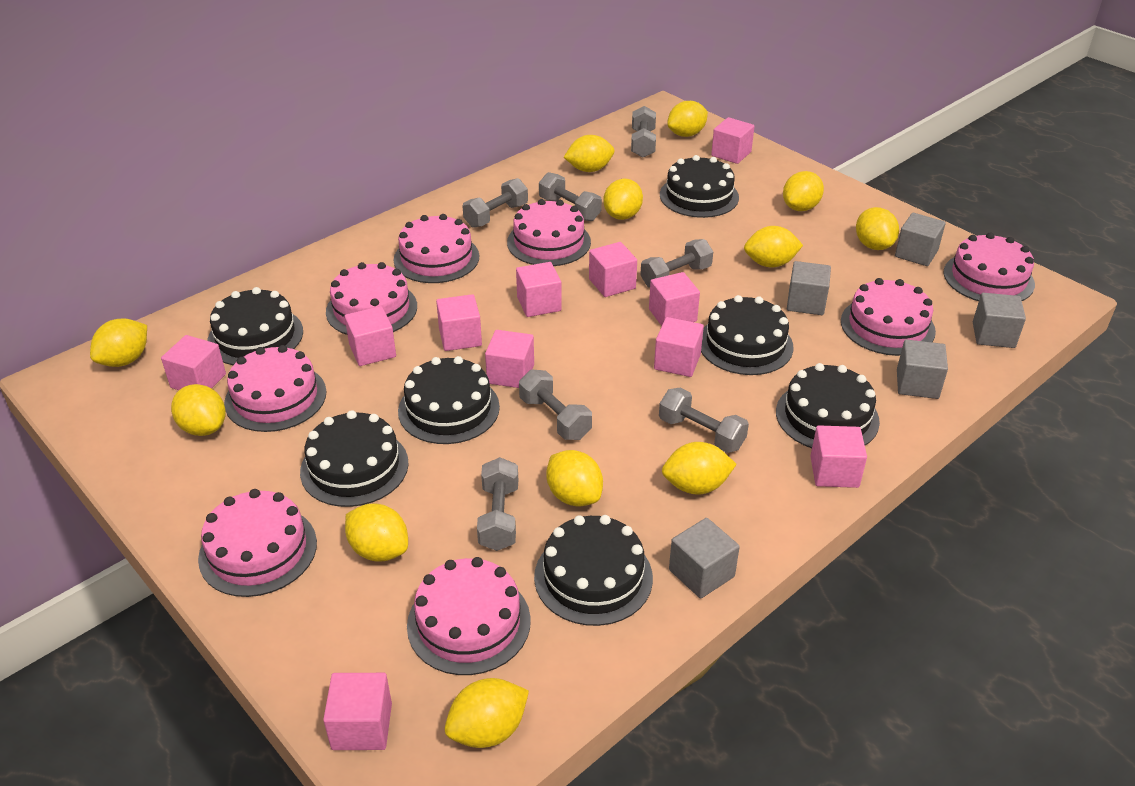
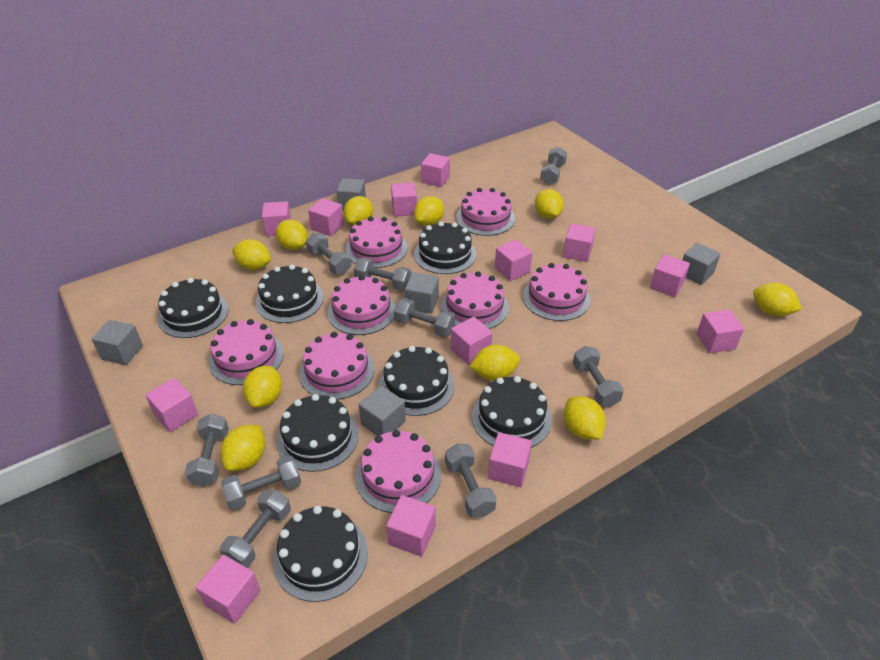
grey dumbbell: [463,178,528,228] [477,457,518,551] [519,370,592,440] [539,172,602,221] [631,106,656,158] [640,239,713,288] [659,388,749,453] = 7 -> [185,414,229,487] [220,489,291,568] [221,455,301,510] [306,233,351,275] [354,257,411,291] [394,298,455,337] [445,444,497,517] [540,147,567,185] [573,346,624,407] = 9
pink cube: [161,335,226,390] [323,673,392,750] [345,306,396,366] [436,294,482,351] [485,330,534,388] [516,262,562,317] [589,242,637,297] [649,272,700,326] [654,317,704,377] [711,117,755,164] [810,425,867,488] = 11 -> [146,378,198,432] [196,555,261,624] [262,201,291,236] [308,198,344,236] [386,495,436,557] [391,183,417,216] [421,153,450,187] [451,317,492,365] [488,432,532,487] [495,239,532,281] [563,223,596,262] [650,254,690,297] [696,310,744,353] = 13
yellow lemon: [90,318,147,367] [171,384,226,436] [345,504,408,561] [445,678,529,748] [546,450,603,506] [564,135,614,172] [603,179,643,220] [662,442,737,495] [667,101,708,137] [744,226,803,268] [783,171,824,211] [856,207,899,250] = 12 -> [221,425,265,471] [232,239,271,270] [243,366,282,408] [276,220,308,250] [343,196,373,226] [414,196,444,226] [469,344,520,381] [535,189,564,219] [564,396,606,440] [753,283,802,316] = 10

